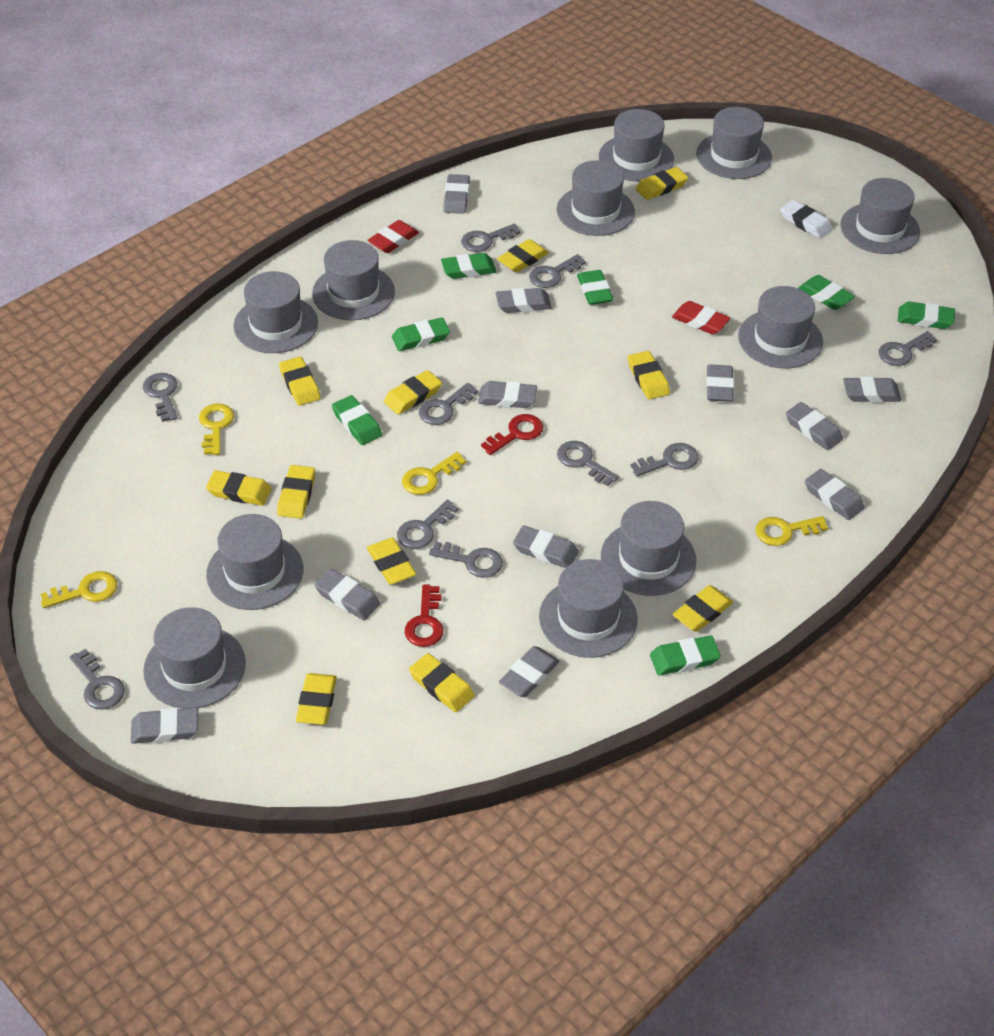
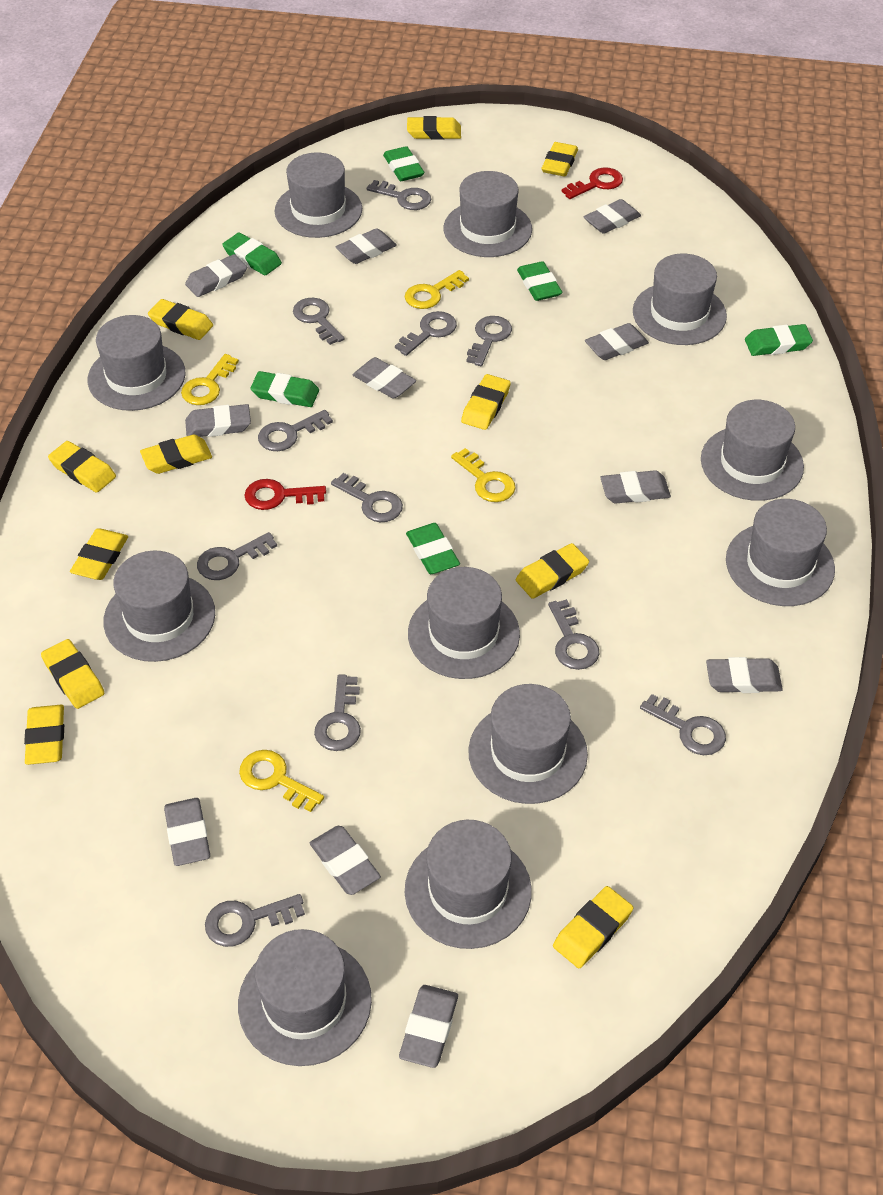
green eraser: [332,395,382,445] [392,317,450,351] [441,253,497,279] [577,270,613,305] [650,635,721,675] [798,275,855,310] [898,302,955,329] = 7 -> [222,233,282,275] [250,371,319,407] [383,146,424,181] [406,523,460,574] [517,261,562,301] [745,324,813,356] = 6
grey key: [70,649,125,710] [143,373,178,422] [397,500,459,549] [419,383,478,425] [429,541,503,578] [461,224,521,252] [529,254,586,288] [557,441,619,486] [631,443,698,477] [879,331,937,366] = 10 -> [197,532,277,580] [205,894,305,947] [258,410,333,451] [293,298,345,345] [314,675,361,751] [331,473,403,522] [367,180,431,210] [395,311,457,356] [466,316,512,366] [548,599,599,670] [640,694,726,755] = 11
red eraser: [367,220,419,253] [672,301,730,335] = 2 -> none = 0
white eraser: [780,200,832,238] = 1 -> none = 0

